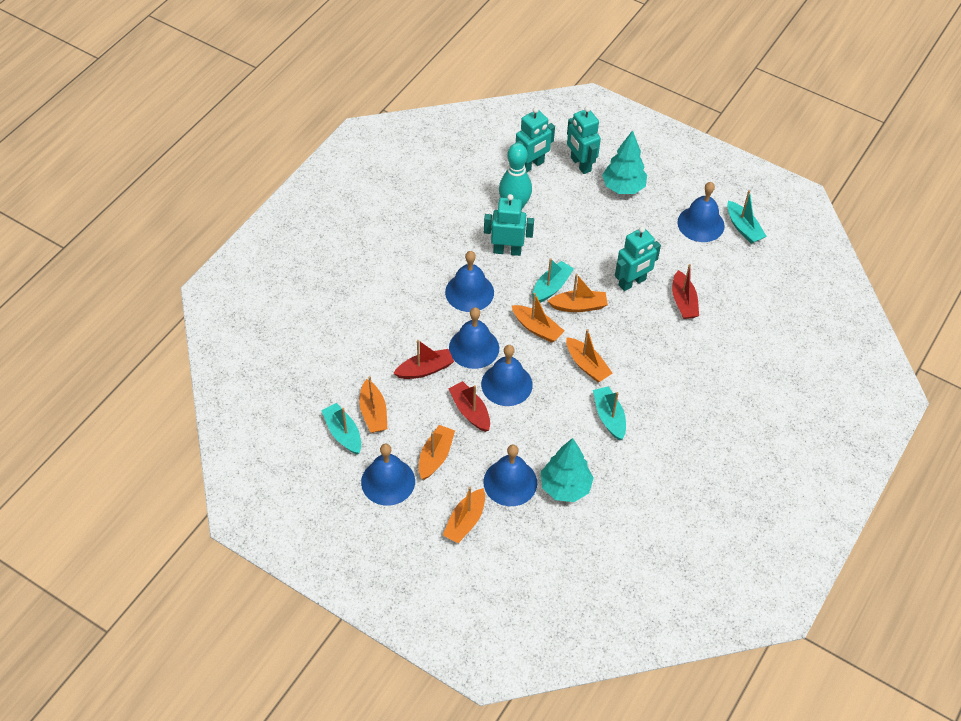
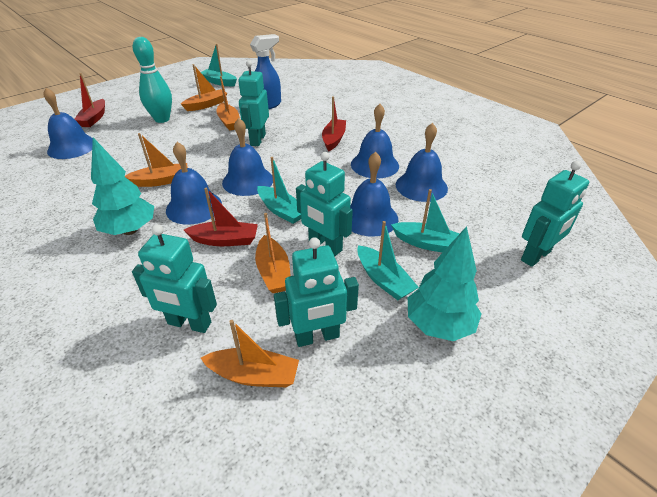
blue spray bottle: none = 0 -> [250,34,281,109] = 1
orange boat: [359,376,387,433] [419,425,455,480] [443,487,485,543] [511,293,564,343] [548,274,608,312] [566,329,613,382] = 6 -> [125,133,188,187] [181,64,227,111] [201,320,299,387] [216,76,240,131] [255,213,291,293] = 5
turquoise robot: [484,194,534,256] [516,107,555,172] [567,106,601,174] [615,226,661,291] = 4 -> [132,224,217,333] [238,60,269,146] [274,237,359,347] [296,152,353,256] [521,161,589,267] = 5

